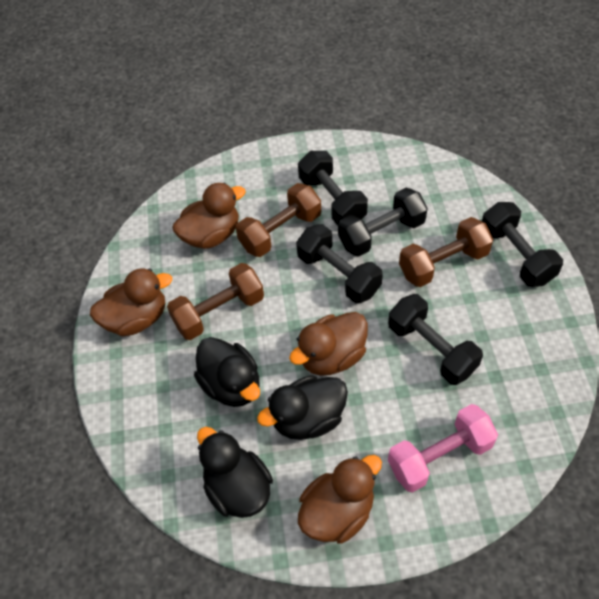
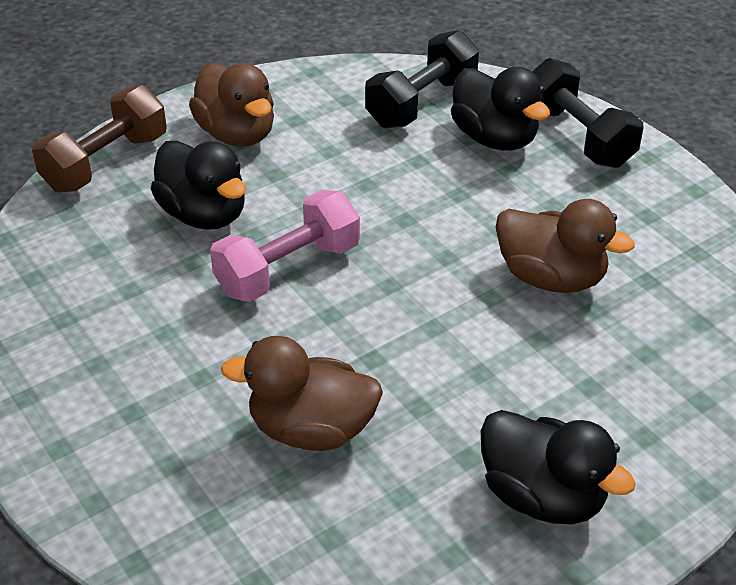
black dumbbell: [296,224,383,304] [298,151,368,226] [338,188,428,257] [388,294,483,385] [482,202,563,287] = 5 -> [365,30,479,128] [532,58,643,168] = 2
brown duck: [90,268,172,337] [172,183,246,249] [289,312,368,376] [298,455,382,544] = 4 -> [189,63,274,146] [221,336,383,451] [496,199,635,293] = 3
brown dumbbell: [167,263,264,340] [236,183,321,257] [399,217,493,287] = 3 -> [32,85,167,192] = 1

